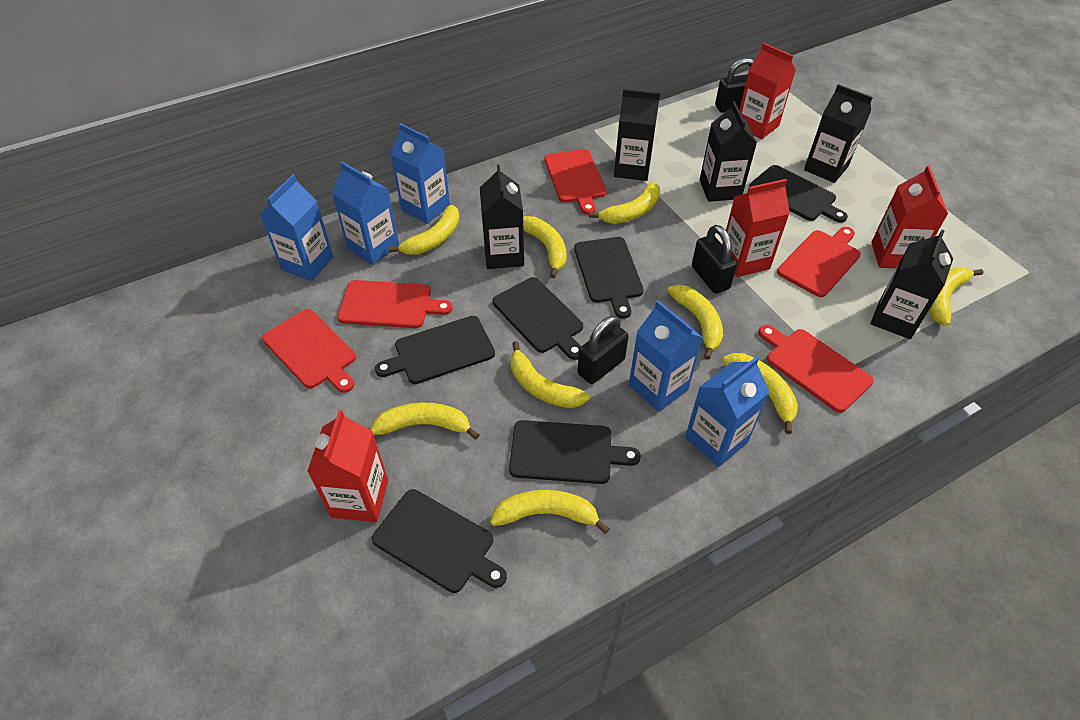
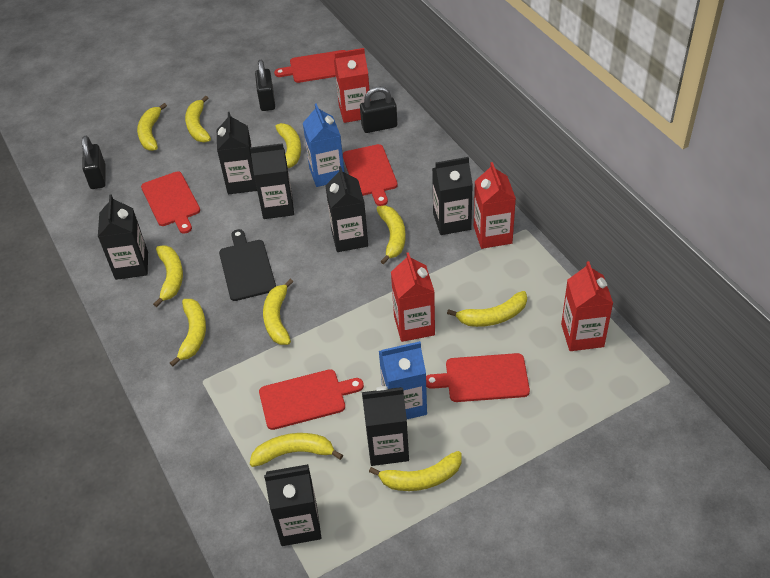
black carton: [480,165,524,269] [614,89,660,181] [700,101,757,202] [804,84,873,183] [871,230,953,339] = 5 -> [98,194,148,280] [217,112,257,194] [250,143,294,219] [264,464,321,546] [325,166,368,252] [362,386,409,466] [432,157,473,235] = 7
black cutting board: [372,489,507,593] [375,316,495,384] [493,277,583,360] [509,420,641,484] [574,237,644,319] [749,165,848,223] = 6 -> [219,229,276,301] = 1
blue carton: [260,174,333,281] [332,162,399,265] [390,123,450,224] [629,300,703,412] [685,356,770,467] = 5 -> [303,103,344,187] [379,341,427,419] = 2
yellow banana: [370,402,480,440] [388,205,460,255] [490,490,610,534] [510,341,590,408] [523,216,567,278] [589,182,660,224] [667,284,723,360] [722,353,798,434] [929,267,983,326] = 9 -> [137,103,167,151] [153,245,183,307] [170,299,206,366] [185,95,211,142] [250,433,343,467] [263,279,293,345] [275,123,301,168] [369,451,462,491] [377,206,406,264] [447,291,527,327] = 10

